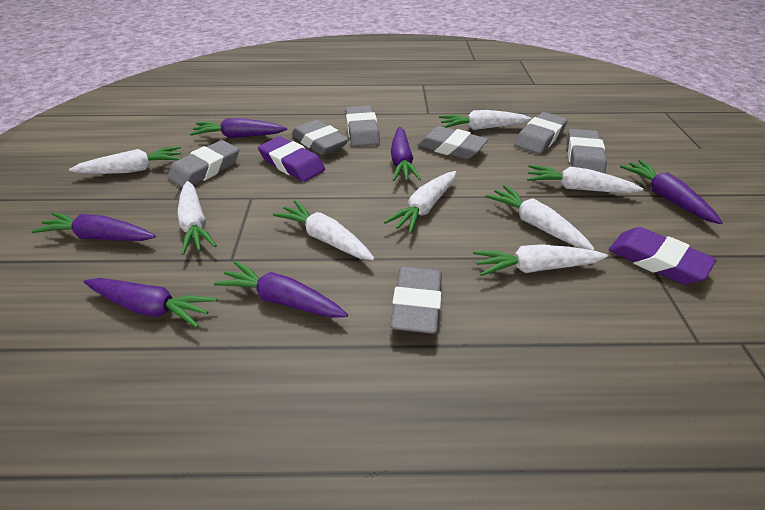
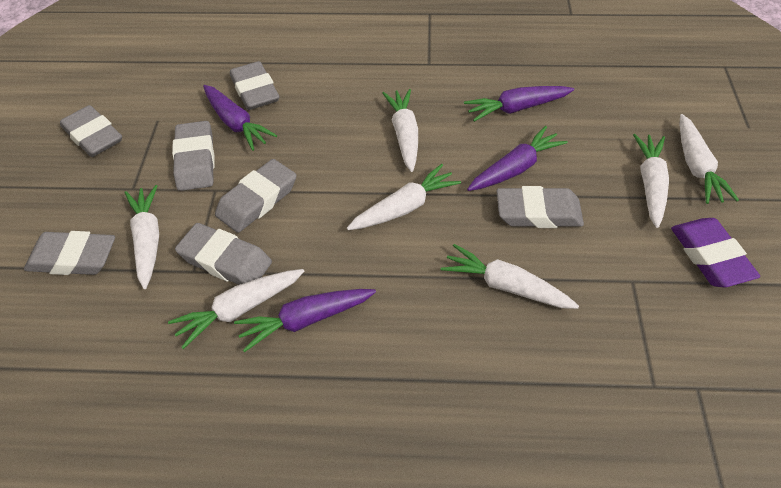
purple carrot: [31,212,156,241] [84,278,217,328] [190,118,287,138] [214,261,348,318] [391,127,421,181] [620,160,723,224] = 6 -> [203,85,277,151] [234,289,376,352] [464,86,574,122] [467,126,568,191] = 4
purple eraser: [258,137,325,182] [609,227,716,284] = 2 -> [671,218,760,287] = 1
white carrot: [69,146,182,174] [177,181,217,255] [273,200,374,260] [384,171,456,234] [439,110,531,130] [473,244,608,276] [485,185,595,250] [527,165,643,193] = 8 -> [125,185,159,289] [168,269,304,349] [347,164,461,230] [382,89,418,172] [441,244,579,309] [633,134,669,228] [680,114,739,204] = 7

